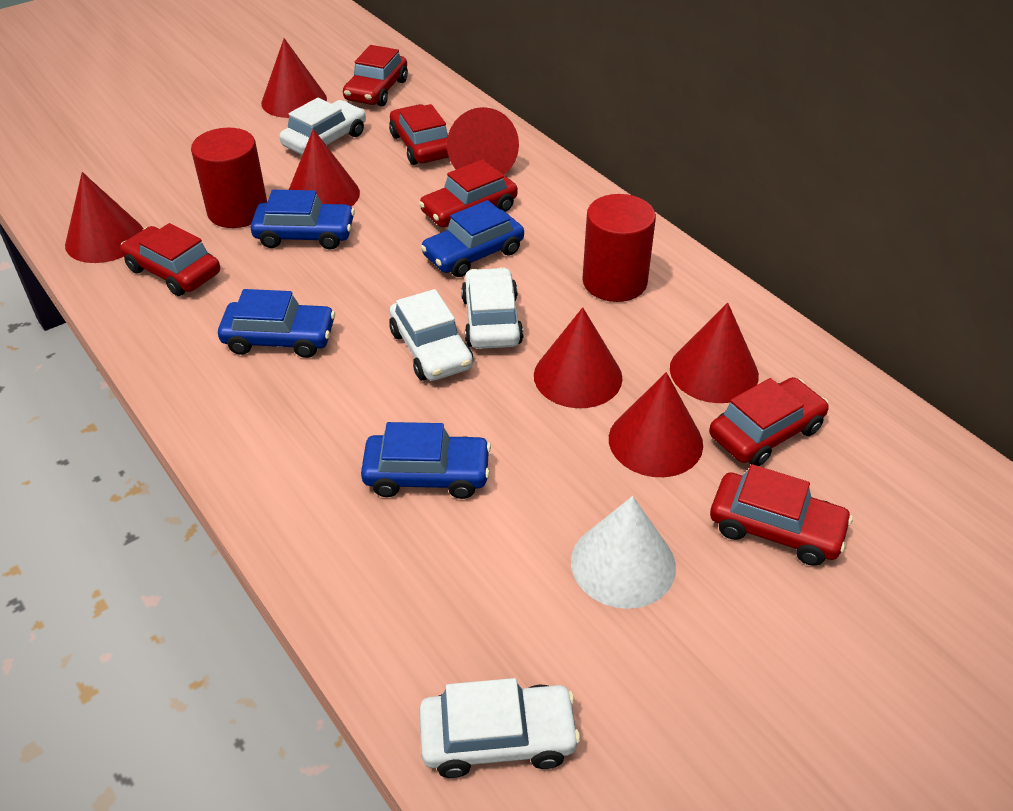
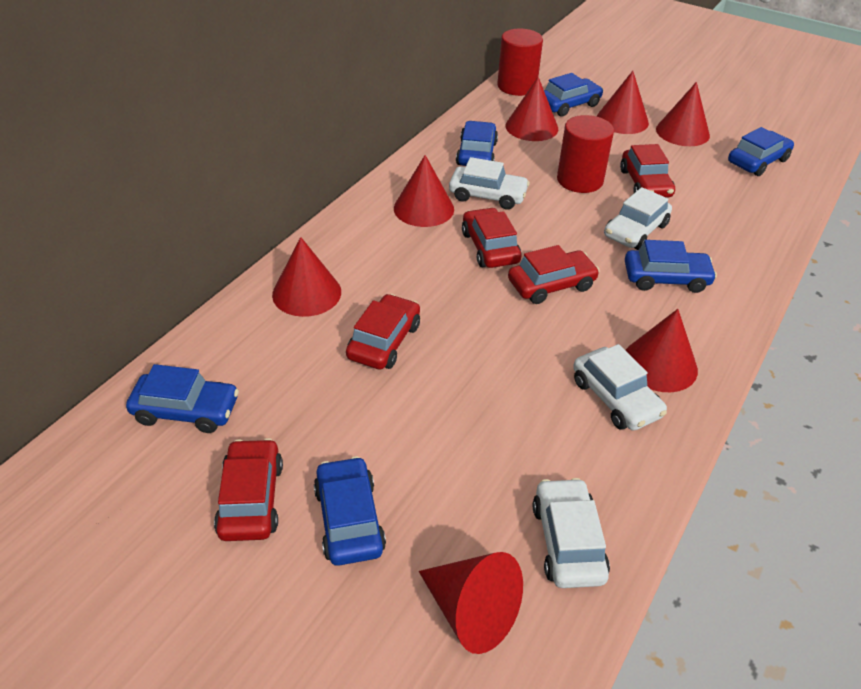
blue car: [218,289,335,358] [250,190,355,250] [361,422,491,499] [420,200,524,277] = 4 -> [126,364,239,433] [314,456,386,566] [456,121,498,166] [544,73,603,116] [625,240,717,293] [728,127,794,176] = 6
red car: [120,223,220,296] [343,45,408,106] [389,104,449,165] [419,159,518,228] [709,377,829,466] [710,464,853,566] = 6 -> [214,438,283,541] [346,294,420,370] [462,208,521,268] [508,245,600,304] [620,144,675,198] = 5
white cone: [571,496,676,609] = 1 -> none = 0

